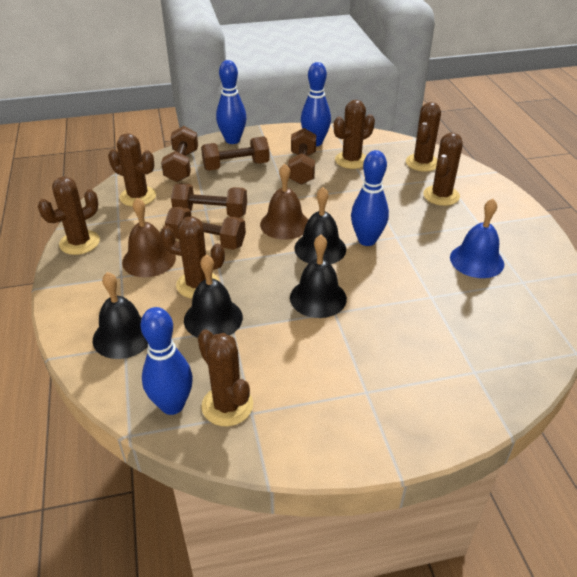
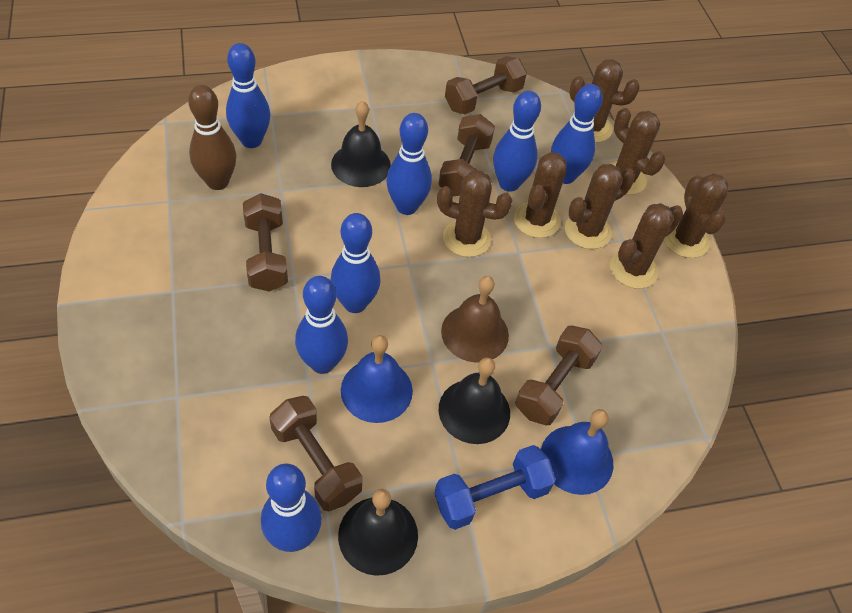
black bell: [93,272,148,359] [184,255,243,338] [290,235,347,318] [294,187,346,264] = 4 -> [331,101,391,187] [338,489,418,576] [438,357,510,444] = 3
blue bell: [450,199,504,278] = 1 -> [341,335,413,423] [541,409,613,495] = 2
blue bowling pin: [140,307,193,415] [216,60,247,144] [301,62,331,146] [351,150,389,246] = 4 -> [226,43,270,148] [261,464,322,552] [295,276,348,374] [331,213,381,313] [386,113,432,215] [493,91,541,192] [551,84,603,184] = 7
blue dumbbell: none = 0 -> [434,445,556,530] = 1
brown bell: [122,198,176,277] [260,164,308,240] = 2 -> [441,276,509,363] = 1
brown bowling pin: none = 0 -> [188,85,236,190] = 1

